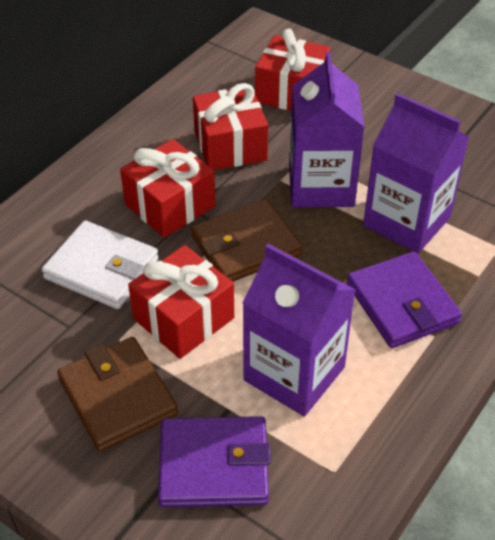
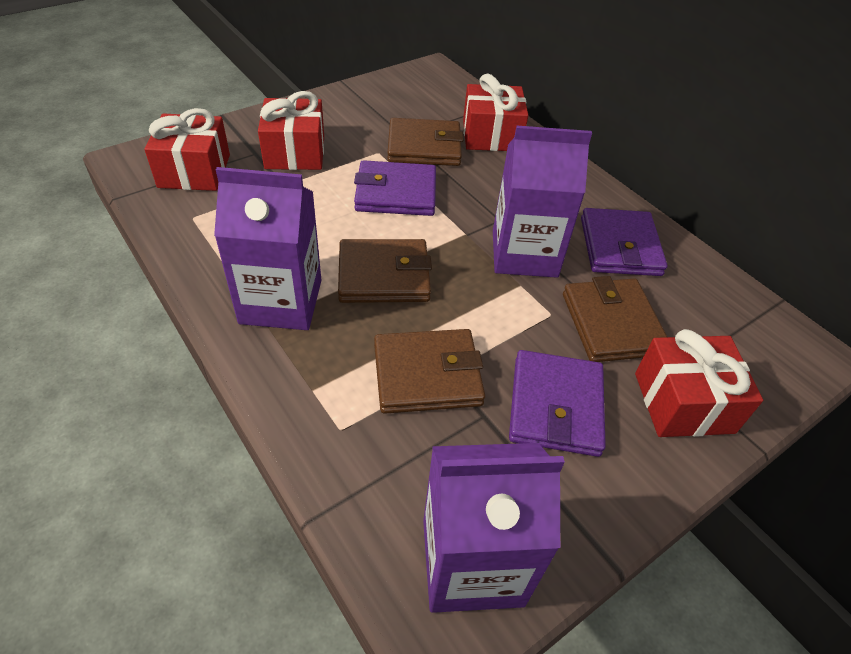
brown wallet: [57,337,178,452] [191,199,302,282] = 2 -> [338,239,432,303] [374,329,485,414] [387,118,464,166] [563,276,667,362] = 4
purple wallet: [158,416,271,507] [347,251,462,348] = 2 -> [354,160,436,216] [509,350,606,457] [581,208,668,276] = 3
white wallet: [42,221,159,309] = 1 -> none = 0

